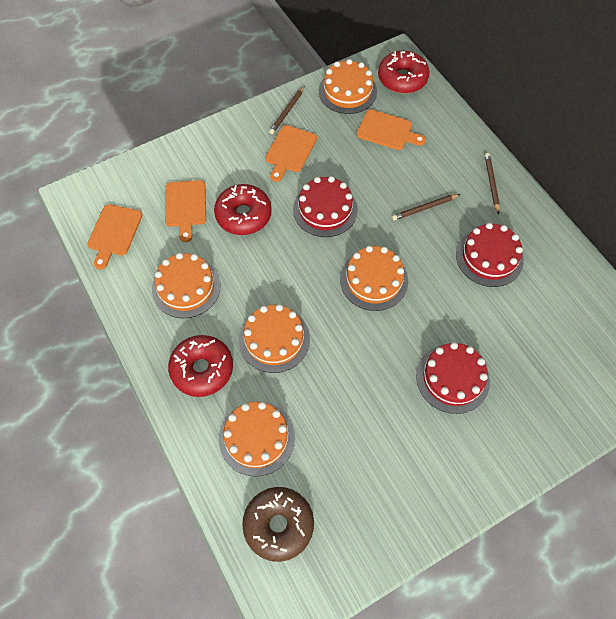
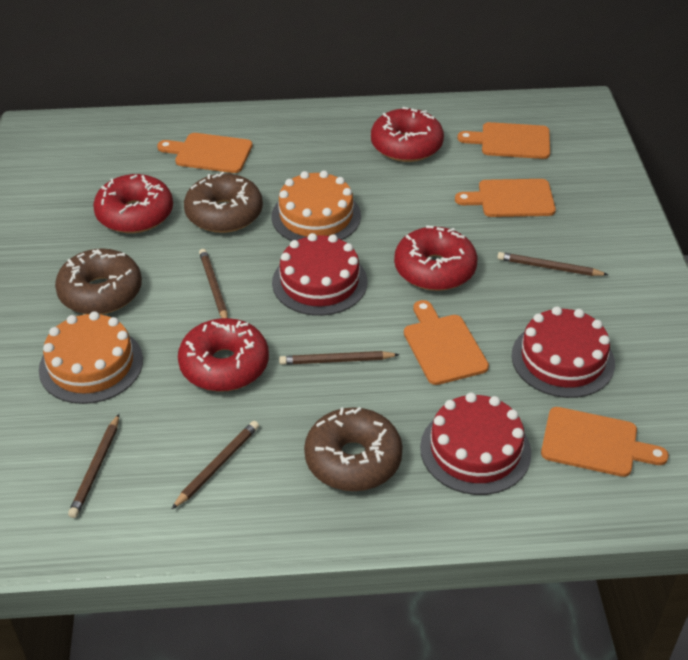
brown donut: [242,487,314,562] = 1 -> [55,248,142,314] [184,172,263,233] [304,407,403,491] = 3
brown pencil: [269,86,305,134] [392,194,460,221] [485,153,500,215] = 3 -> [68,414,119,518] [172,421,259,509] [199,249,228,318] [279,351,400,365] [497,252,608,276] = 5
orange cake: [152,253,221,318] [219,401,295,477] [239,304,310,373] [319,59,377,114] [340,246,408,311] = 5 -> [39,311,143,404] [272,170,361,241] = 2
orange cutting board: [87,204,142,269] [165,180,206,242] [265,125,317,182] [356,109,426,150] = 4 -> [157,133,252,173] [404,300,489,385] [455,179,556,217] [457,122,550,159] [541,407,669,477] = 5
red donut: [168,335,233,397] [214,184,272,235] [378,51,429,94] = 3 -> [93,174,173,233] [178,318,269,392] [371,107,444,162] [394,225,477,291] = 4

